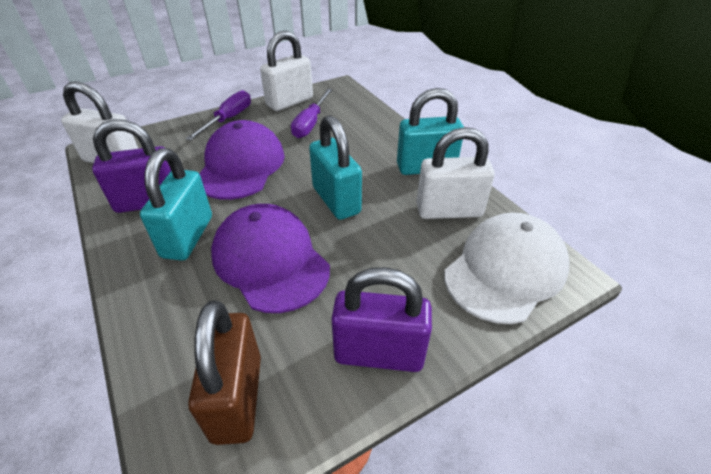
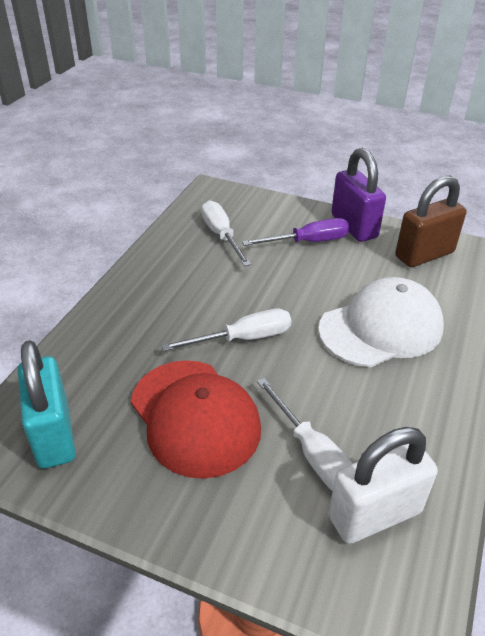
purple cap: [199,120,285,200] [211,204,330,313] = 2 -> none = 0
purple padlock: [92,119,171,213] [332,267,432,372] = 2 -> [331,148,386,242] = 1
purple screwdriver: [186,90,251,141] [291,89,332,138] = 2 -> [242,218,350,246] = 1
red cap: none = 0 -> [131,360,261,479] = 1
turquoise padlock: [140,148,212,261] [309,115,362,220] [397,88,464,175] = 3 -> [18,340,76,469] = 1
white padlock: [61,81,138,163] [260,31,313,111] [416,127,495,219] = 3 -> [328,427,438,544] = 1
white screwdriver: none = 0 -> [161,309,291,351] [201,200,251,266] [257,378,353,491] = 3

